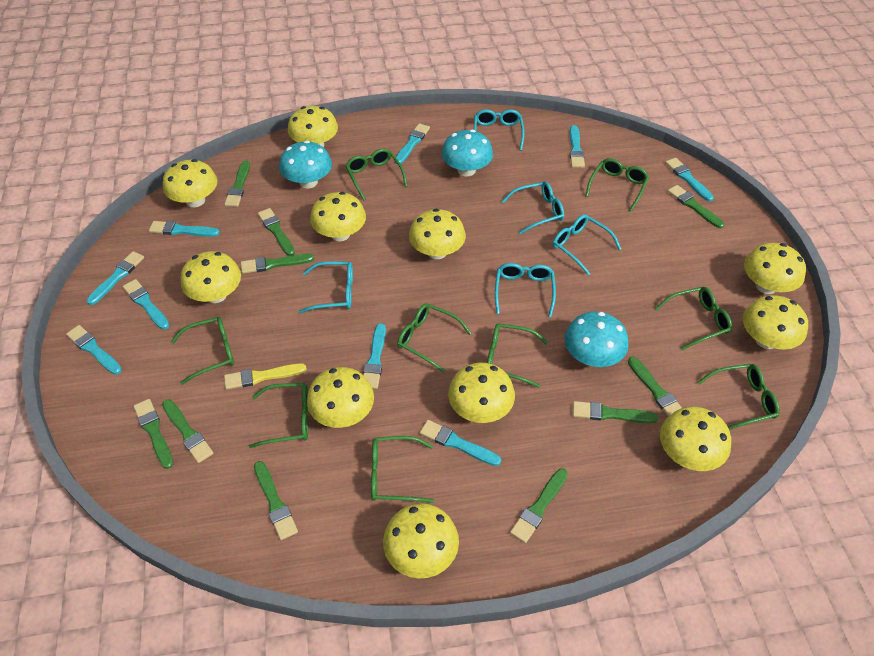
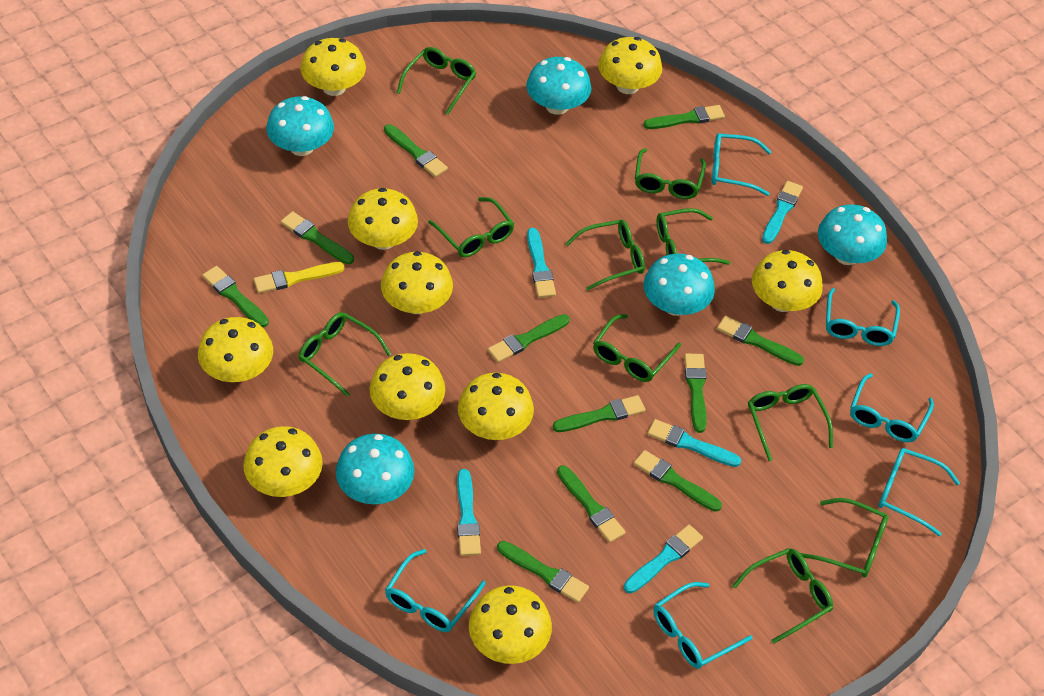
green brush: [133,399,173,469] [162,399,213,463] [224,161,250,207] [241,254,314,274] [254,461,298,540] [258,208,295,256] [510,468,568,543] [573,401,658,423] [628,357,682,417] [668,185,725,228] = 10 -> [202,266,269,327] [281,211,354,264] [384,124,448,177] [488,314,570,362] [497,541,589,603] [553,395,646,432] [557,465,626,543] [634,450,722,512] [643,105,725,129] [684,354,706,433] [717,316,804,366] = 11
green glasses: [171,317,234,385] [249,383,308,448] [345,148,408,201] [371,436,434,503] [397,303,472,373] [487,323,548,388] [585,158,649,212] [655,287,732,350] [697,364,780,430] = 9 -> [299,312,391,397] [397,47,476,115] [428,197,514,257] [565,220,645,291] [593,314,681,382] [635,148,706,199] [657,208,730,265] [732,548,833,644] [748,384,833,461] [800,498,888,578] = 10
turquoise brush: [66,325,122,375] [87,251,144,305] [123,279,169,330] [149,221,220,237] [363,323,386,389] [395,123,430,164] [420,420,501,466] [570,125,585,168] [665,158,714,202] = 9 -> [457,469,481,556] [527,228,556,298] [624,525,703,593] [647,419,741,467] [762,181,803,244] = 5
turquoise glasses: [299,261,353,313] [474,109,525,151] [495,263,556,317] [502,181,564,234] [553,214,621,276] = 5 -> [385,549,486,632] [653,582,753,669] [712,133,771,196] [826,288,900,346] [850,373,934,442] [878,448,960,536] = 6
turquoise mushroom: [279,141,332,189] [441,129,493,176] [565,312,629,367] = 3 -> [266,96,334,156] [336,433,415,504] [526,57,591,115] [644,254,715,316] [818,204,887,265] = 5
yellow mushroom: [163,159,217,207] [181,251,241,303] [288,106,338,147] [307,367,374,428] [310,192,366,241] [383,503,459,579] [409,209,466,259] [448,363,515,423] [660,406,731,471] [743,295,808,350] [744,243,806,294] = 11 -> [198,317,273,382] [243,426,323,497] [300,38,366,96] [348,188,418,250] [369,353,445,420] [381,251,453,314] [458,373,534,440] [469,585,552,664] [598,37,662,94] [752,250,823,312] = 10

